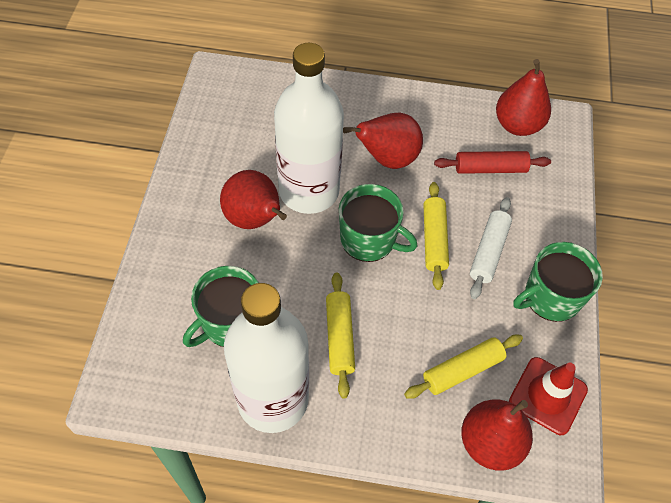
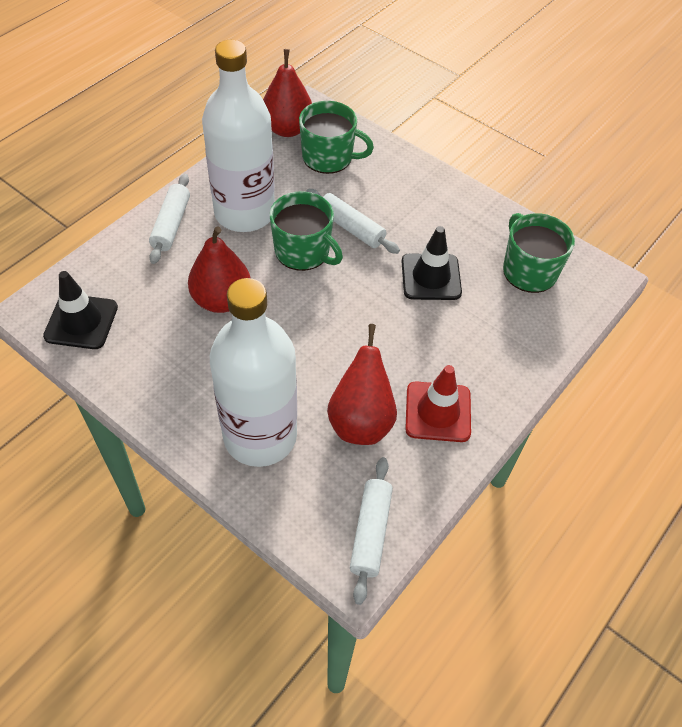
black traffic cone: none = 0 -> [43,271,118,349] [402,226,462,300] = 2
red pear: [220,170,287,229] [343,113,423,169] [461,399,533,471] [496,59,551,136] = 4 -> [188,226,250,313] [263,49,312,137] [327,324,397,445] = 3
red rolling pin: [434,151,551,174] = 1 -> none = 0
white rolling pin: [470,197,512,299] = 1 -> [149,174,190,264] [306,189,400,254] [350,457,393,605] = 3
yellow rolling pin: [326,273,355,398] [404,335,523,399] [423,182,449,290] = 3 -> none = 0

